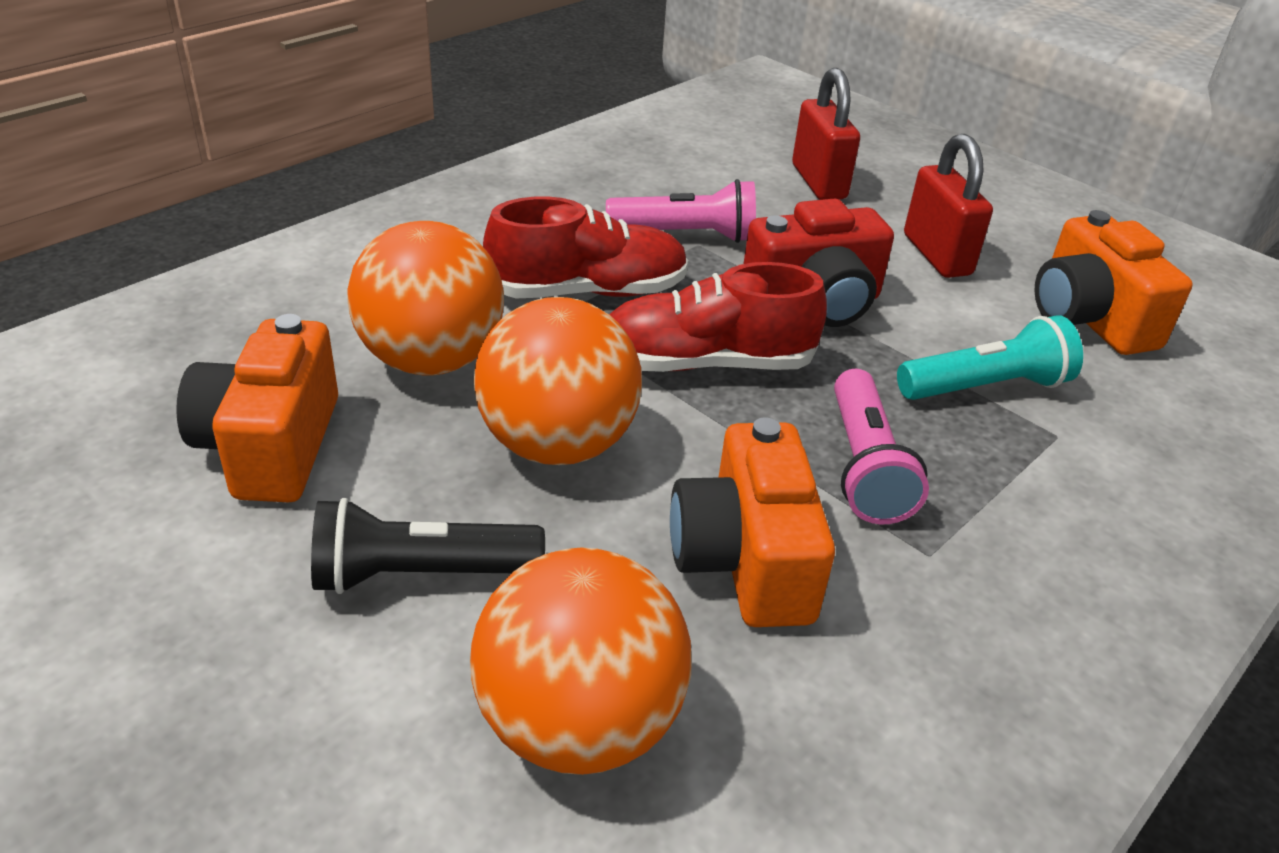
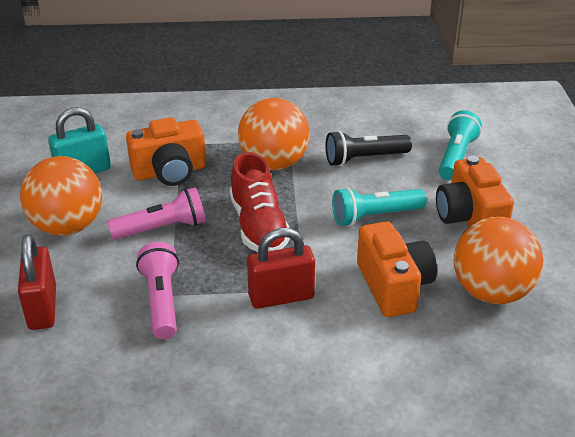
red camera: [743,199,894,327] = 1 -> none = 0
red shoe: [483,197,689,298] [609,262,827,372] = 2 -> [230,152,290,252] = 1
turquoise flashlight: [897,315,1083,400] = 1 -> [332,187,426,226] [439,110,482,180] = 2
turquoise padlock: none = 0 -> [48,107,111,173] = 1

